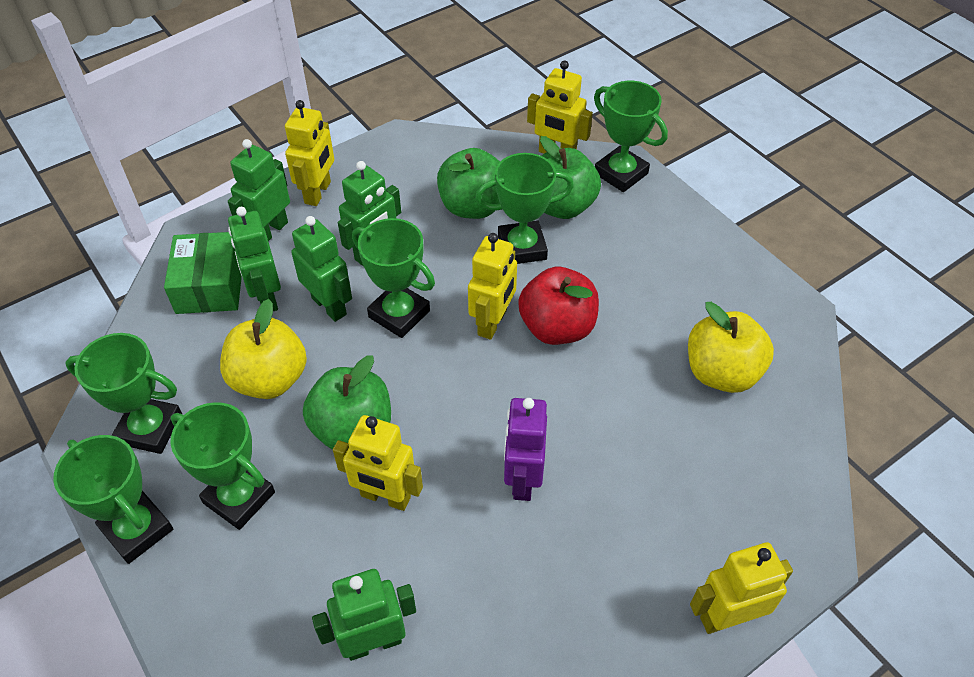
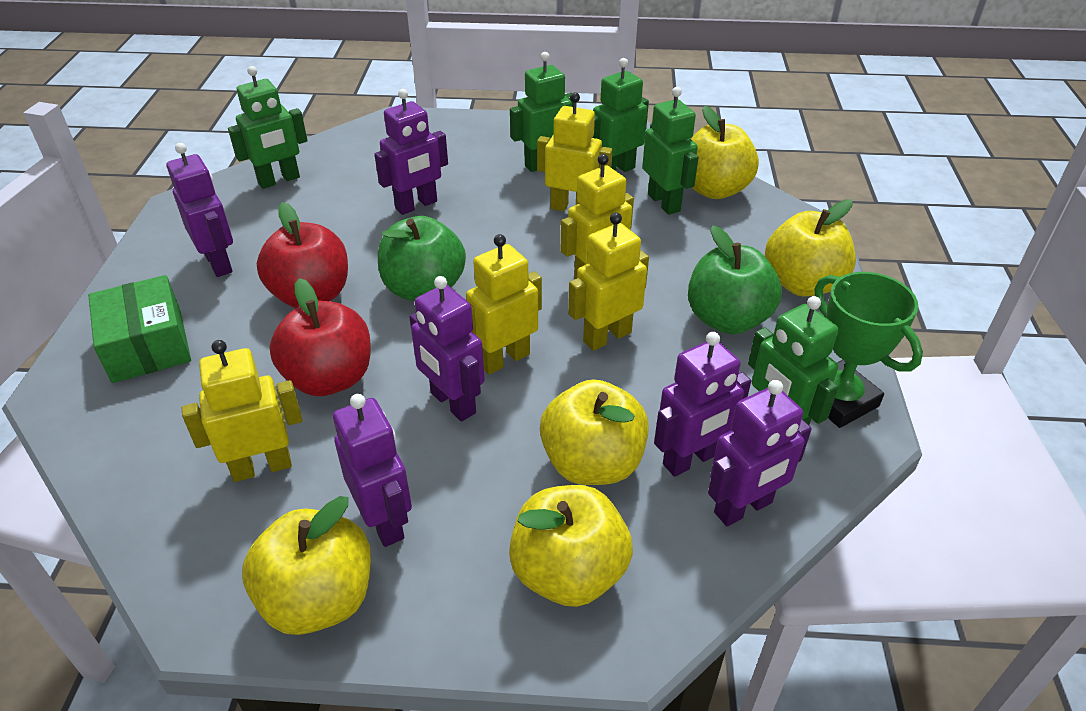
green apple: [303,356,391,450] [437,148,500,219] [540,136,601,219] = 3 -> [378,216,466,301] [688,226,782,334] = 2
green trophy: [53,435,173,564] [65,333,182,454] [171,402,275,530] [352,218,435,338] [475,153,574,264] [594,81,668,192] = 6 -> [814,272,923,428] = 1
purple robot: [504,398,547,501] = 1 -> [167,143,233,277] [333,394,412,547] [374,89,448,215] [409,276,485,422] [654,332,751,477] [708,380,812,526] = 6
red apple: [518,267,599,345] = 1 -> [257,202,348,308] [269,278,371,396] = 2
yellow apple: [220,299,307,399] [688,302,774,393] = 2 -> [242,496,371,635] [509,485,633,607] [540,379,649,485] [691,106,759,199] [765,199,856,297] = 5

